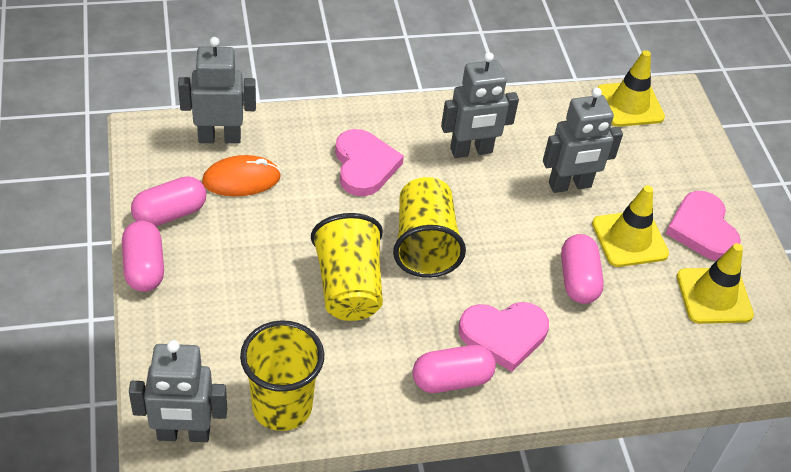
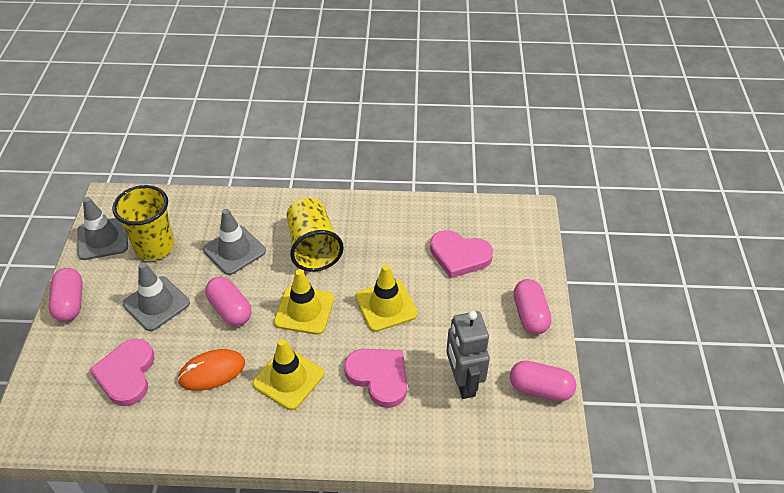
grey robot: [129,340,227,442] [178,37,256,143] [441,52,519,158] [543,88,623,193] = 4 -> [446,311,490,399] = 1
grey traffic cone: none = 0 -> [78,197,128,260] [123,262,190,331] [203,209,266,275] = 3
yellow cup: [240,320,325,431] [311,213,383,321] [393,177,466,278] = 3 -> [112,185,174,260] [286,198,344,272] = 2

